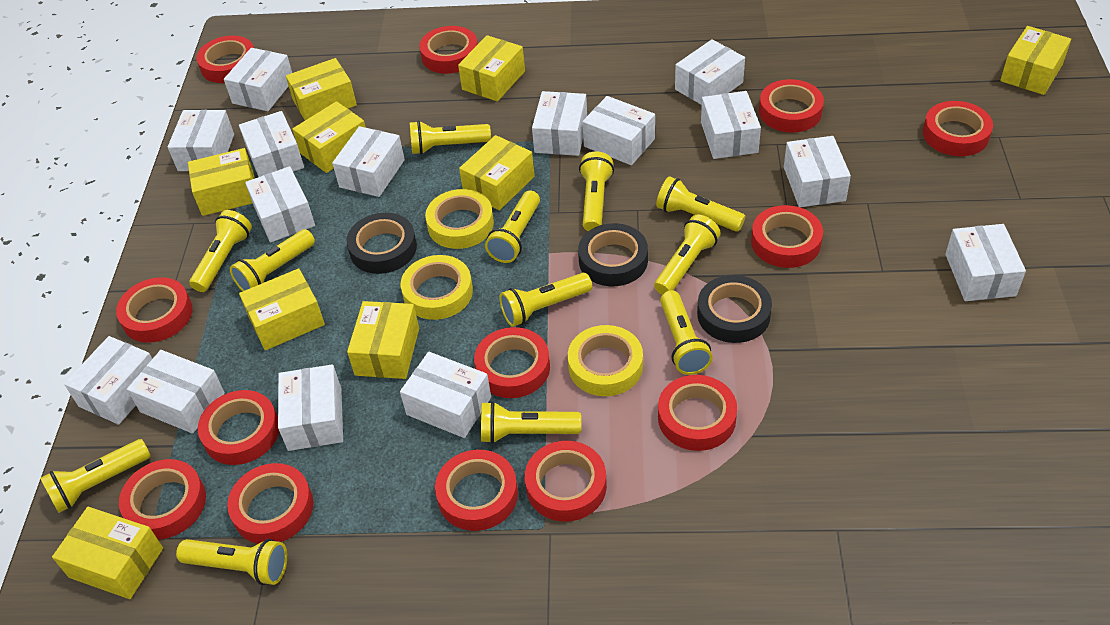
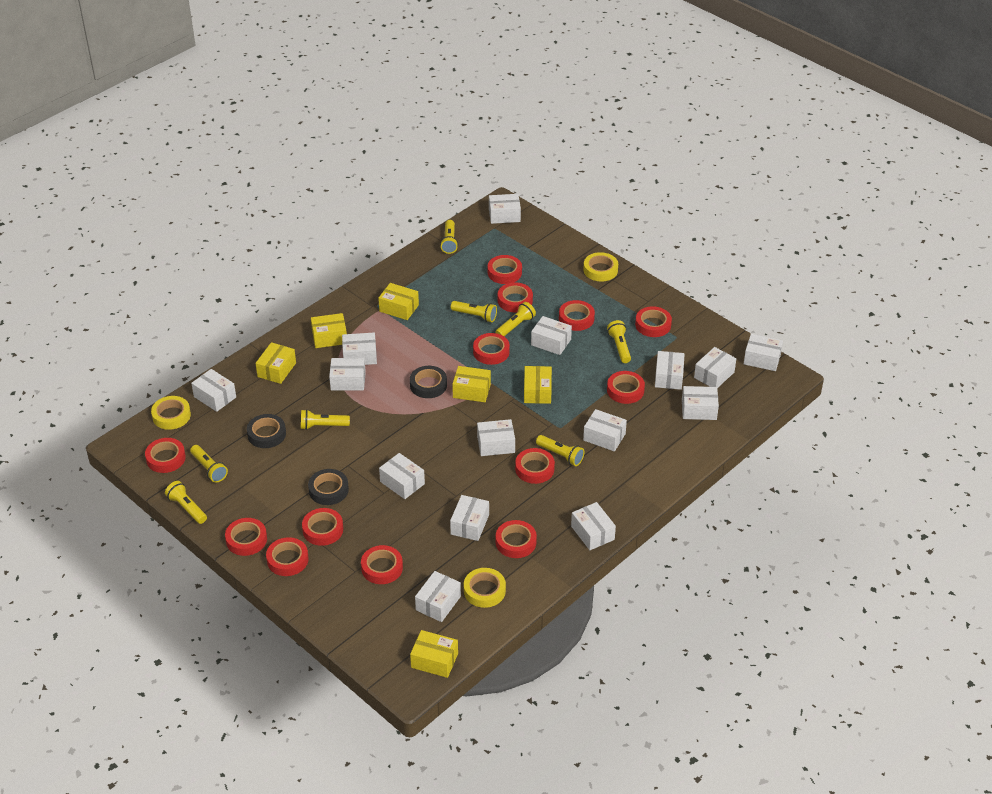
yellow box: [52,507,163,599] [188,148,255,216] [239,268,325,350] [286,58,357,120] [292,101,366,173] [347,301,419,379] [458,35,525,101] [459,135,535,210] [1000,26,1071,95] = 9 -> [256,342,296,384] [311,313,347,348] [378,283,419,320] [410,630,458,678] [452,366,491,402] [524,366,552,404] = 6
yellow flashlight: [40,439,151,513] [176,539,287,585] [189,210,252,292] [230,229,315,291] [410,121,491,155] [481,401,581,444] [485,190,540,263] [499,273,592,327] [579,151,614,231] [654,215,721,294] [656,176,745,232] [660,290,713,375] = 12 -> [165,481,207,524] [190,445,228,482] [301,409,350,430] [440,220,458,254] [451,301,497,322] [495,302,536,336] [536,435,585,466] [607,320,631,363] = 8

